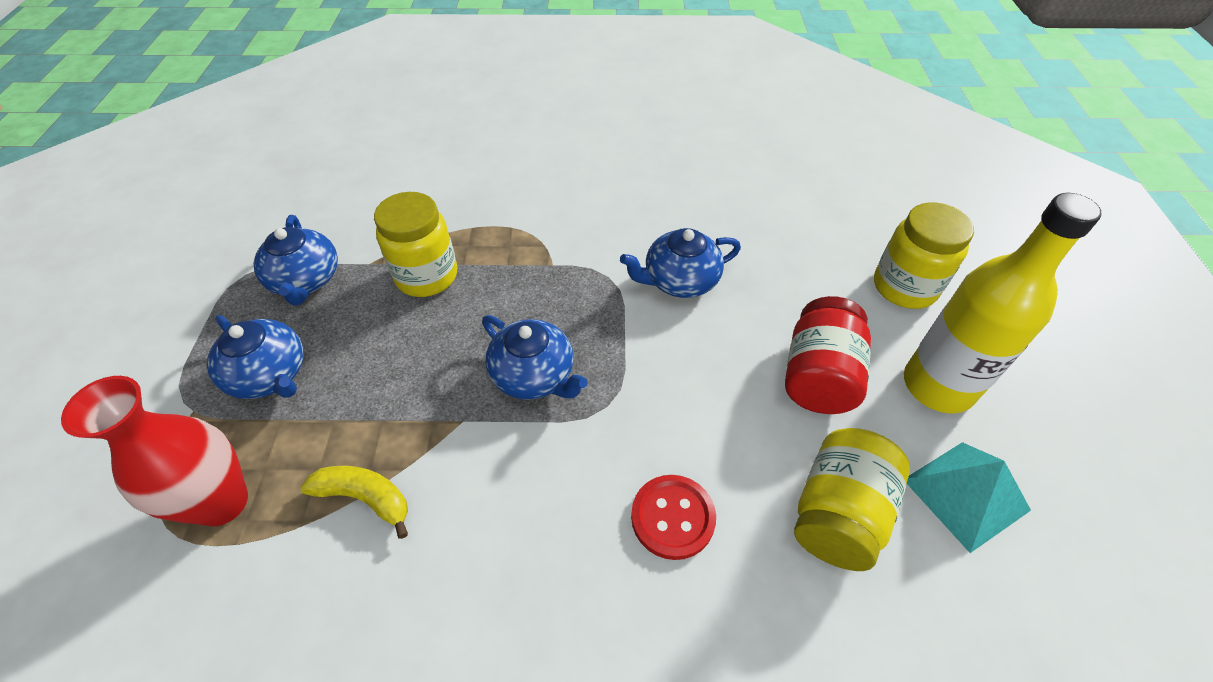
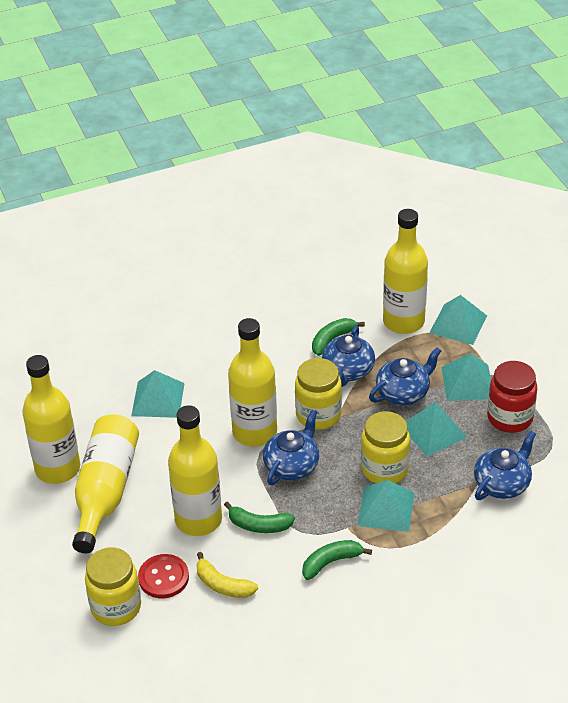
green banana: none = 0 -> [224,501,295,533] [302,540,372,580] [312,318,365,356] = 3
red vase: [61,376,248,526] = 1 -> none = 0
turquoise pyramid: [907,442,1031,553] = 1 -> [131,370,185,418] [358,480,414,532] [406,402,467,456] [430,295,487,345] [441,353,491,401] = 5
yellow bottle: [904,193,1101,413] = 1 -> [22,355,80,484] [72,414,139,554] [168,405,222,536] [228,318,277,447] [383,209,428,334] = 5

